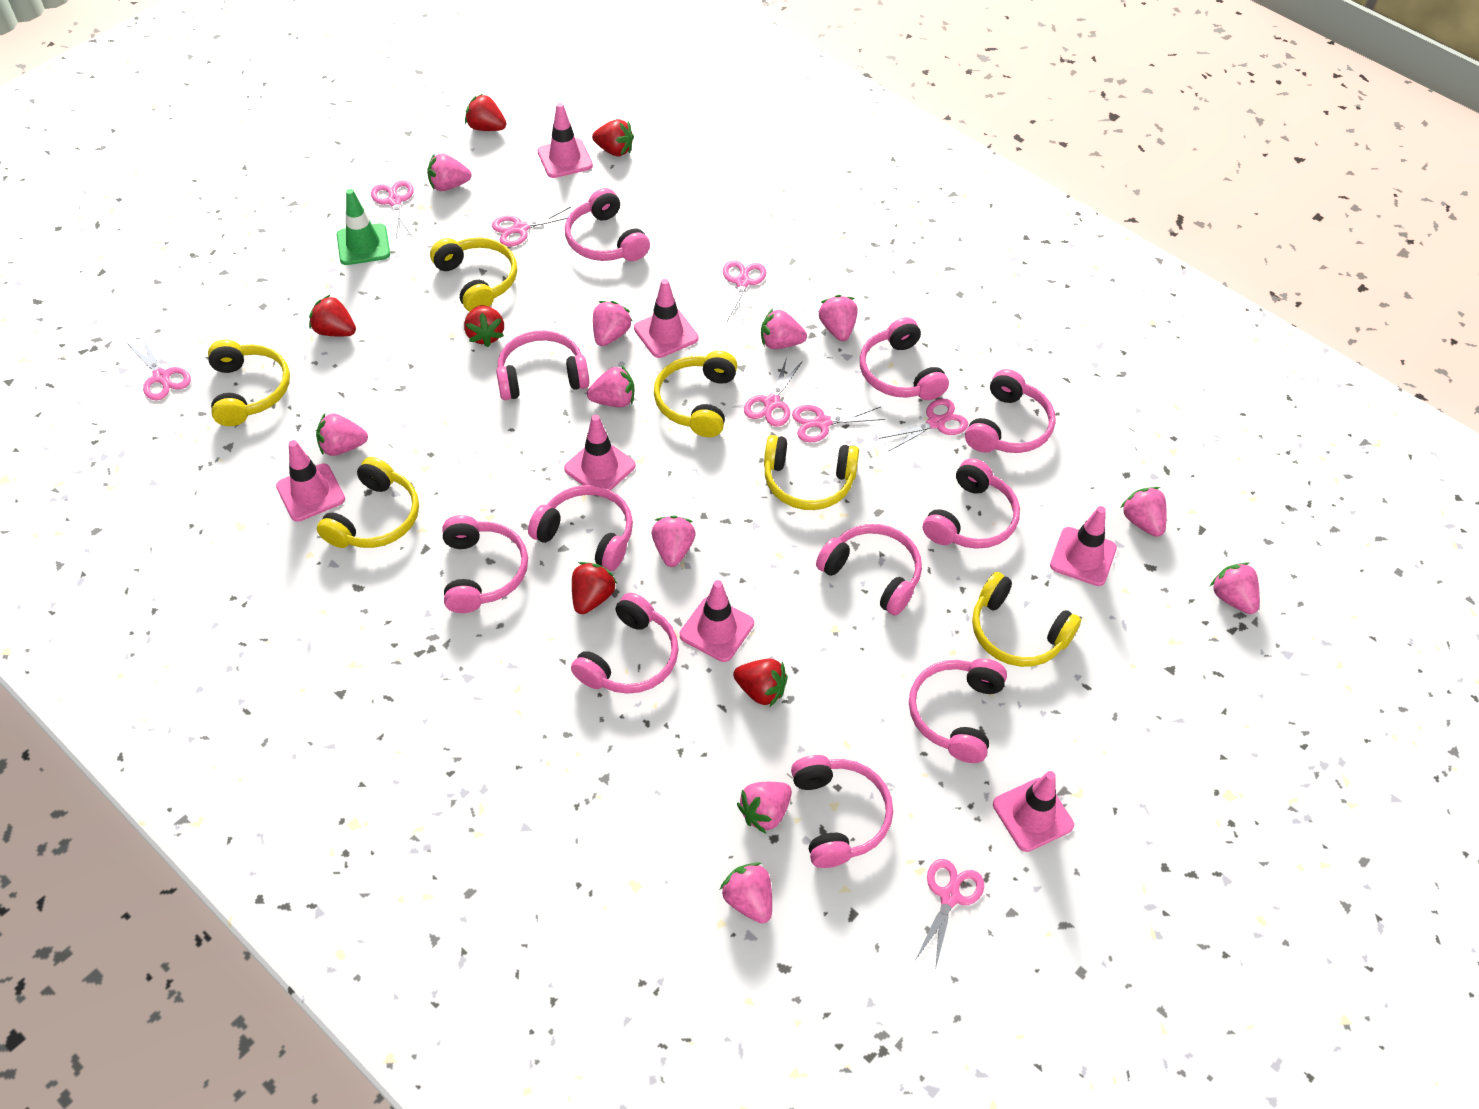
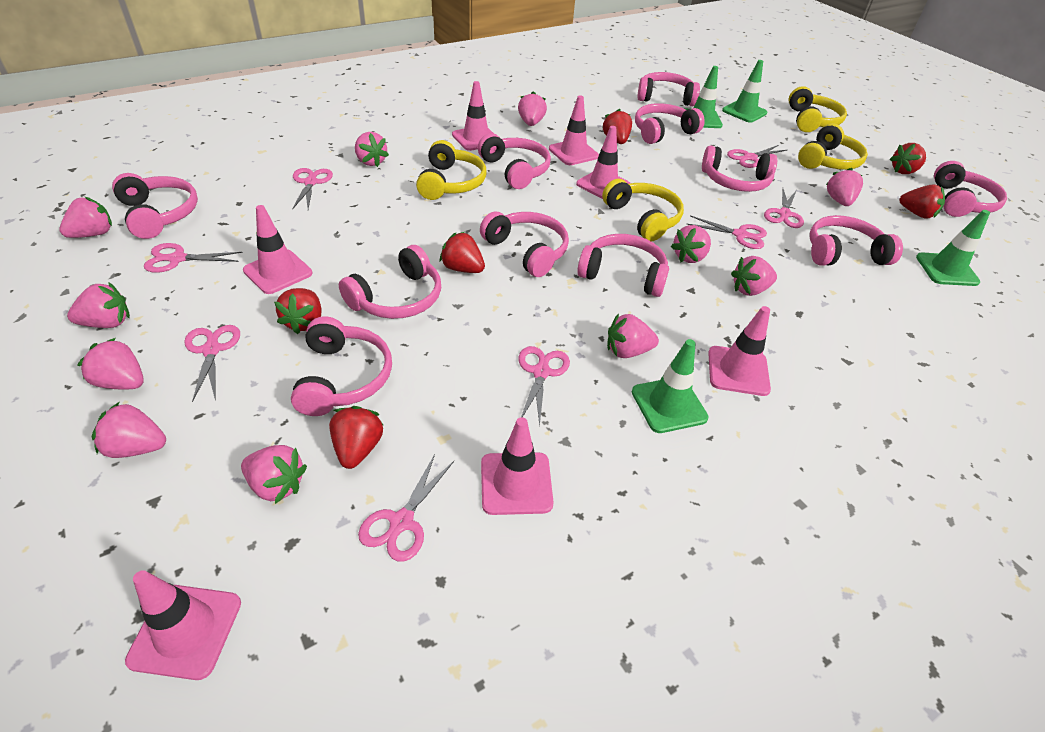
green traffic cone: [337,189,390,265] = 1 -> [632,339,709,433] [684,66,723,128] [722,60,767,123] [916,210,990,286] = 4
yellow headphones: [208,340,290,426] [317,457,419,548] [430,238,517,312] [654,351,737,437] [764,435,859,510] [972,572,1081,667] = 6 -> [416,140,486,200] [602,179,684,241] [789,86,847,132] [798,123,868,170] = 4

